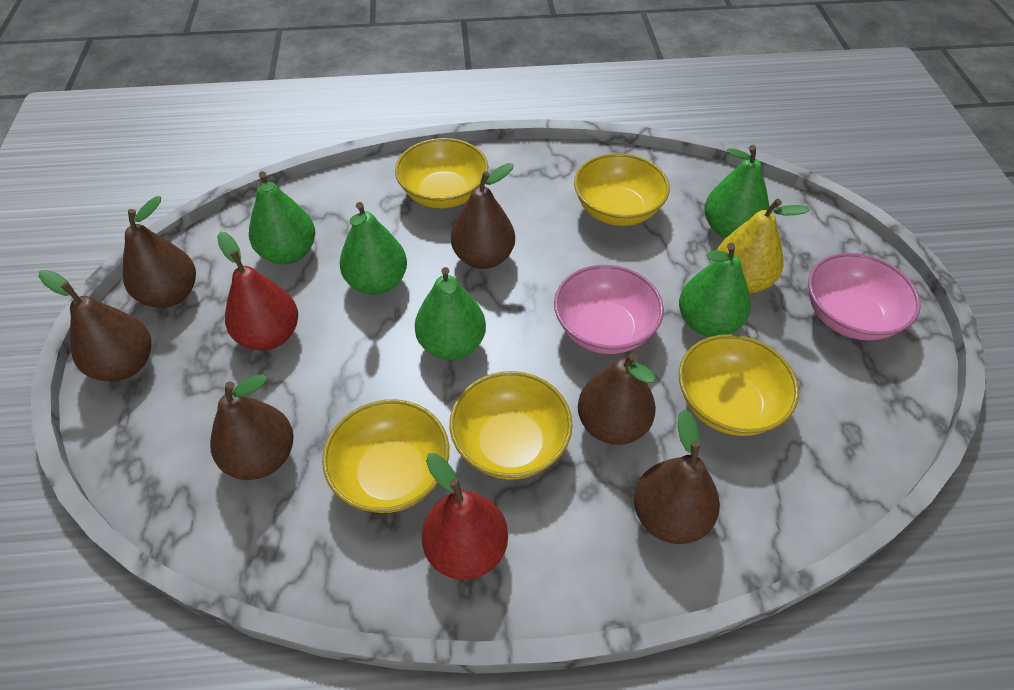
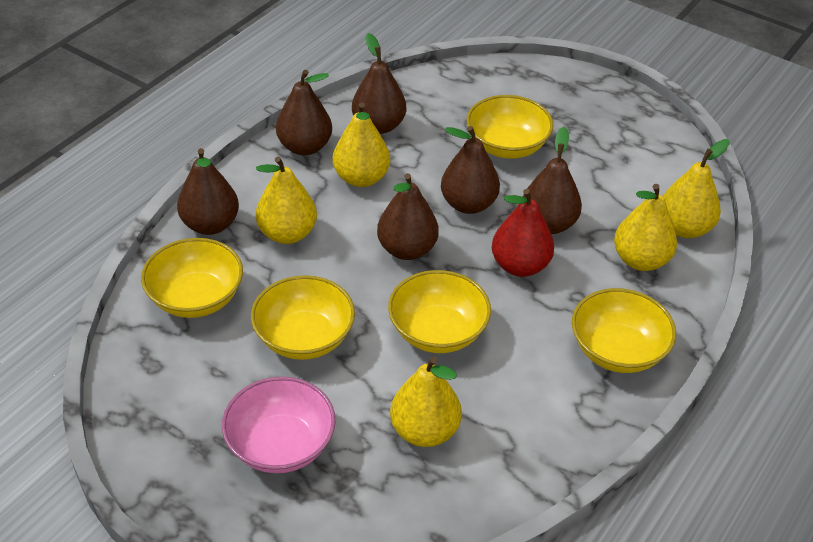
green pear: [249,171,315,264] [340,202,407,295] [415,267,486,360] [679,243,751,337] [704,145,769,238] = 5 -> none = 0
pink bowl: [554,265,664,354] [808,253,921,340] = 2 -> [222,377,336,473] = 1
red pear: [217,232,298,351] [422,453,508,580] = 2 -> [492,189,554,277] = 1
yellow pear: [717,199,810,293] = 1 -> [256,157,317,244] [333,102,390,187] [390,356,462,447] [614,184,677,271] [663,139,730,238] = 5

